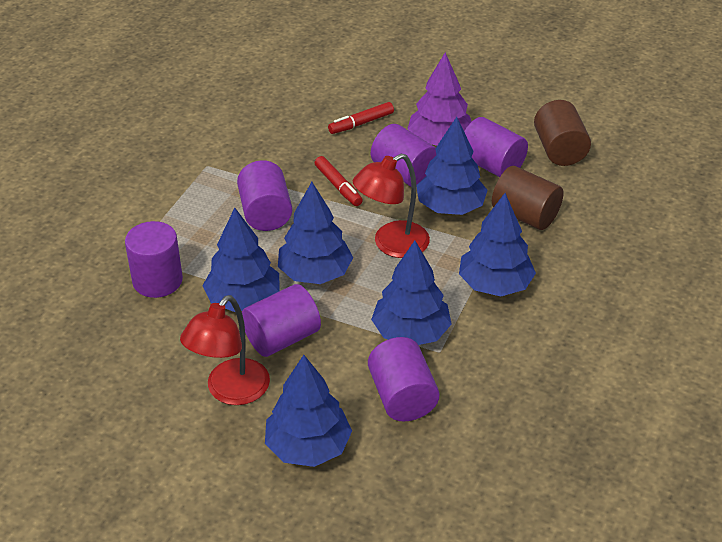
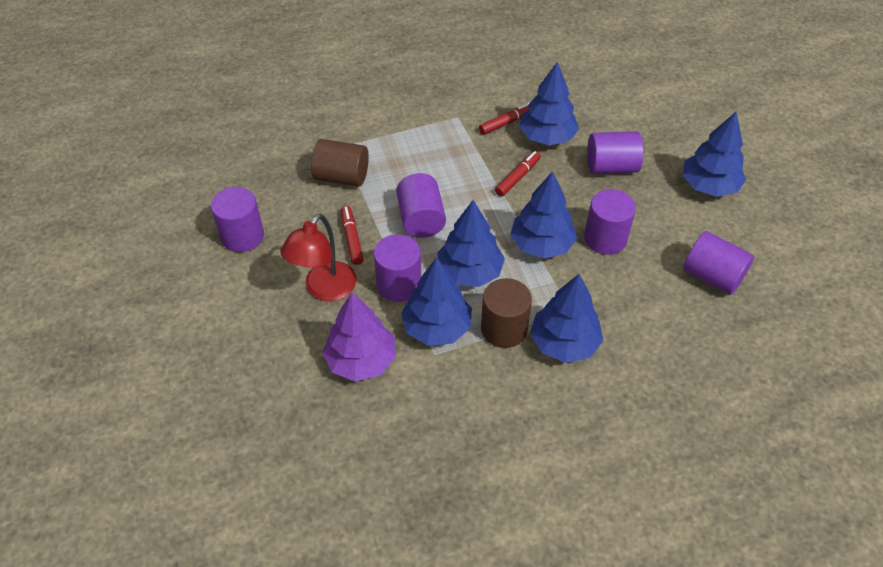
red lamp: [180,295,270,405] [353,153,430,258] = 2 -> [280,214,357,301] = 1
red marker: [315,156,363,206] [328,102,394,134] = 2 -> [341,206,364,265] [479,102,530,135] [495,151,541,197] = 3

